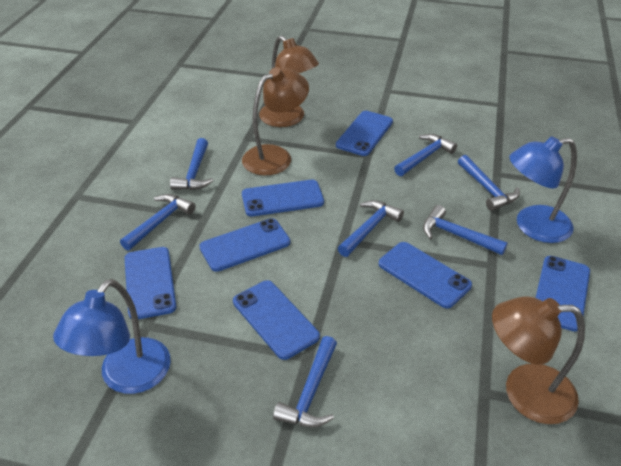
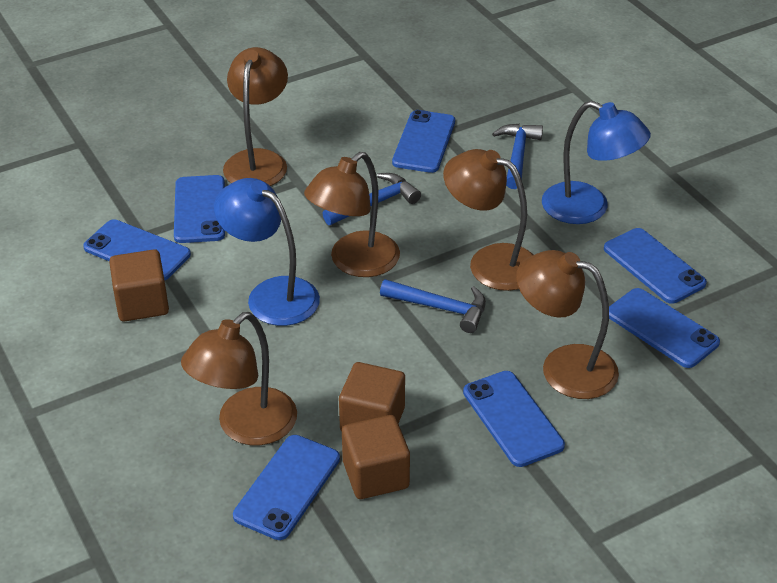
blue hammer: [120,194,196,251] [170,138,214,190] [273,336,337,428] [338,200,404,257] [394,134,457,176] [423,205,508,255] [458,155,520,211] = 7 -> [322,173,421,225] [380,279,486,333] [492,124,543,189] = 3
brown cube: none = 0 -> [109,249,169,322] [339,362,405,432] [342,415,410,499] = 3
brown lamp: [242,67,309,175] [259,35,319,127] [492,296,585,424] = 3 -> [181,312,297,445] [223,47,288,186] [304,152,400,277] [443,149,534,291] [516,250,619,399] = 5

